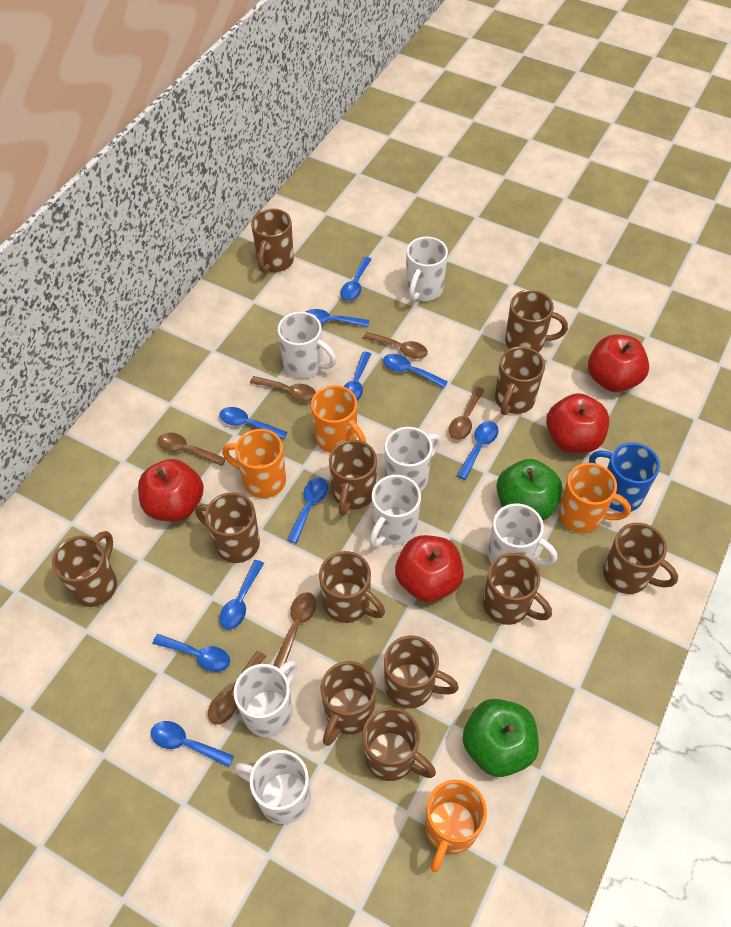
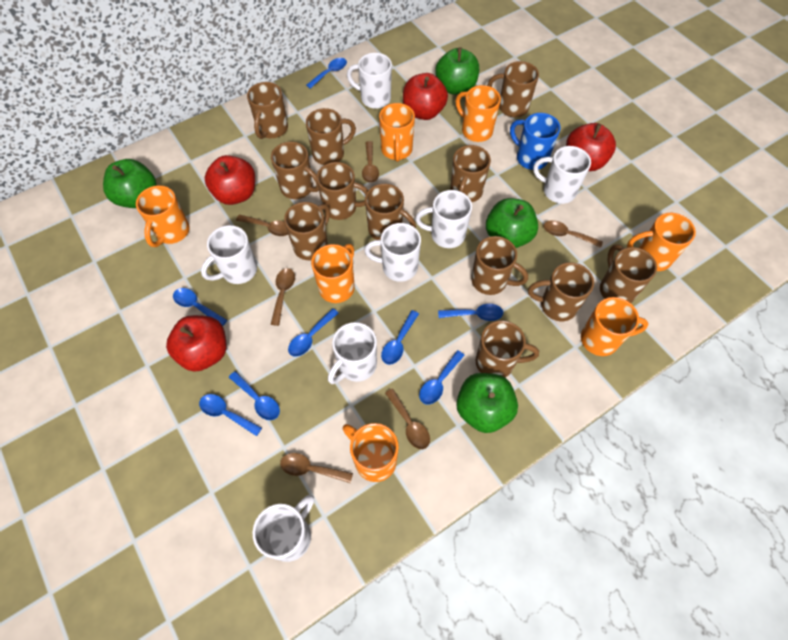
blue spoon: [151,721,234,767] [152,634,230,672] [219,407,287,440] [219,560,264,630] [287,477,328,543] [306,309,369,327] [341,257,372,301] [343,352,371,401] [383,354,448,388] [457,421,498,480] = 10 -> [173,288,227,326] [199,394,262,436] [229,371,280,420] [288,308,339,357] [306,58,347,89] [381,310,419,365] [419,350,465,404] [438,304,503,321] = 8
green apple: [463,699,539,777] [496,459,562,520] = 2 -> [103,159,157,208] [435,47,479,95] [456,373,518,433] [486,198,538,248] = 4
orange mug: [222,429,286,498] [311,385,366,453] [425,779,487,872] [559,463,631,533] = 4 -> [136,185,190,247] [311,244,355,303] [343,423,399,482] [379,103,415,162] [456,85,501,142] [581,297,648,356] [627,213,696,271] = 7

